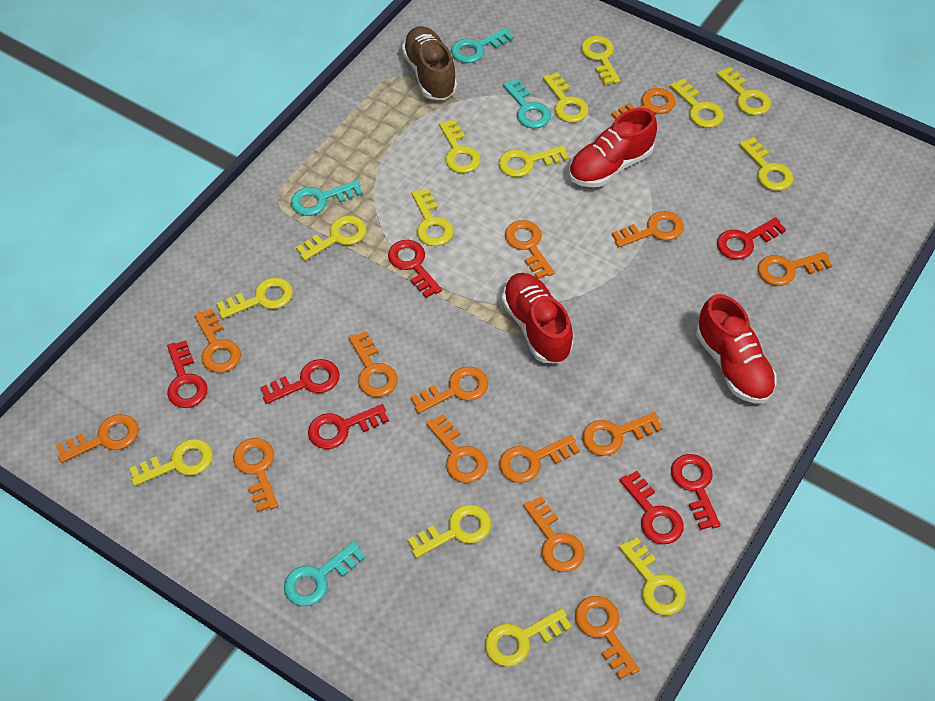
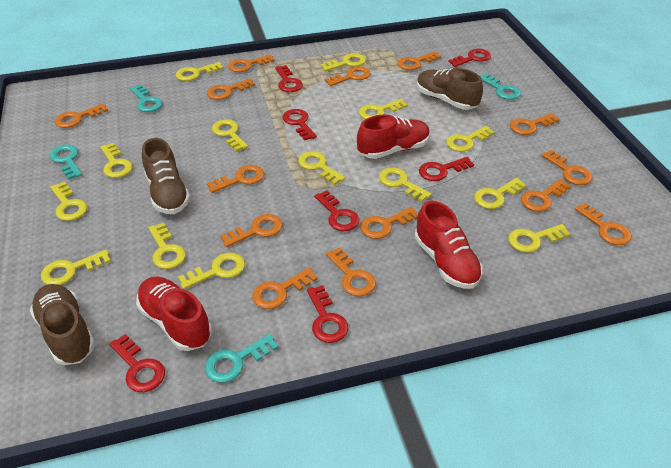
brown shoe: [402,26,457,100] = 1 -> [30,284,95,365] [142,138,190,214] [417,68,483,110] = 3

